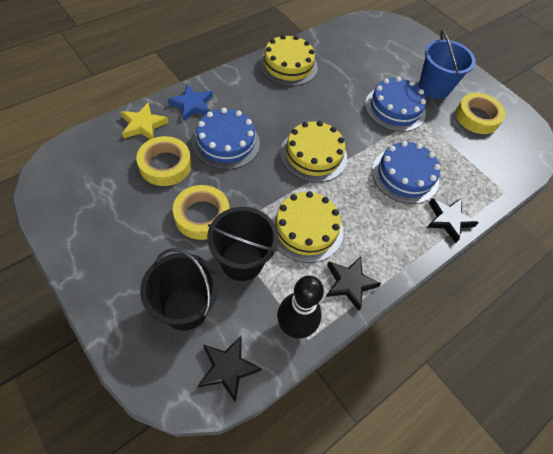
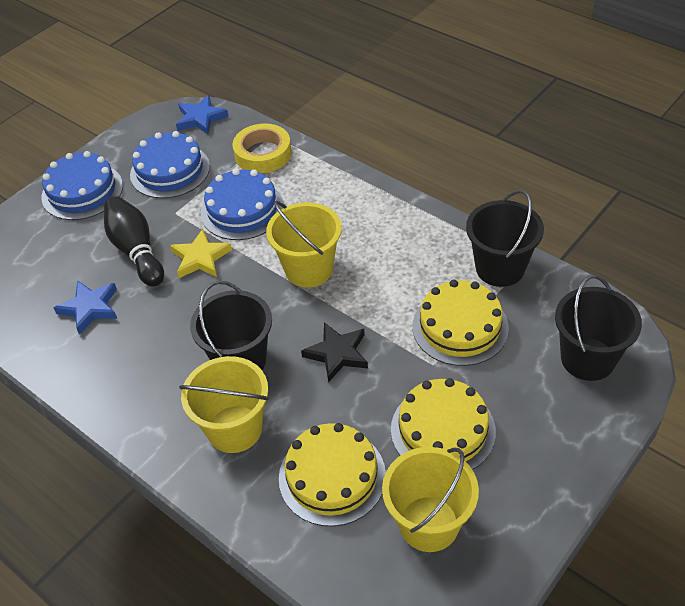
black bucket: [140,248,218,331] [207,207,279,281] = 2 -> [190,281,272,370] [466,190,544,287] [555,275,642,381] = 3
black star: [198,336,262,403] [326,256,381,311] [427,198,478,243] = 3 -> [301,322,368,383] = 1
blue bucket: [419,30,476,99] = 1 -> none = 0
blue star: [168,84,213,122] = 1 -> [54,280,117,335] [176,95,229,135] = 2
yellow bucket: none = 0 -> [179,356,269,453] [266,201,342,288] [382,447,479,552] = 3
yellow tape: [136,136,191,186] [173,185,229,240] [456,93,506,134] = 3 -> [232,123,292,173] = 1

